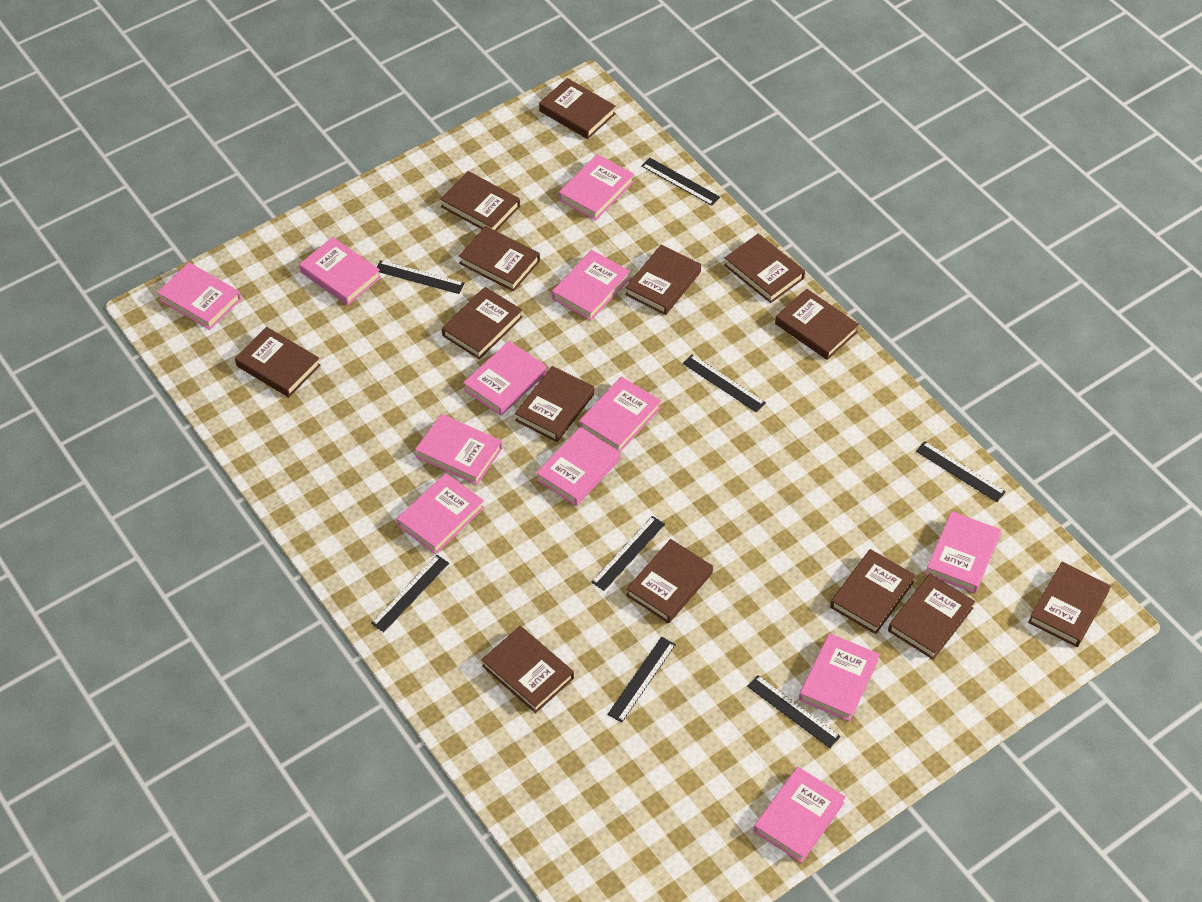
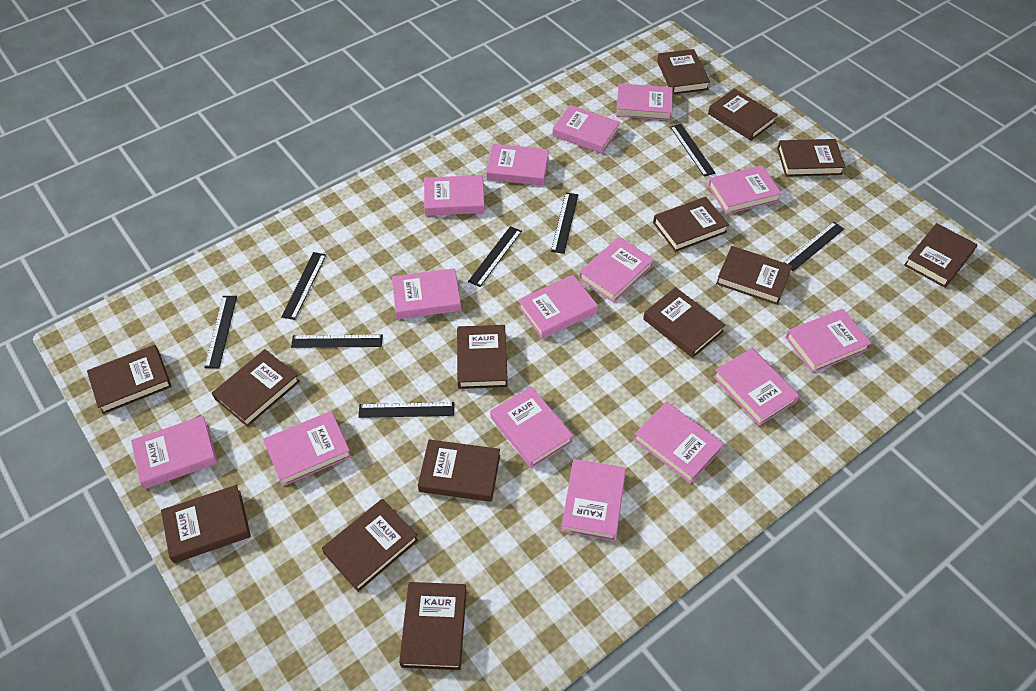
pink book: [157,262,241,330] [299,237,381,305] [397,473,484,554] [415,414,502,485] [463,341,546,416] [536,427,620,506] [552,250,630,321] [559,154,634,221] [579,376,661,452] [754,767,846,863] [799,633,880,722] [925,511,1001,593] = 12 -> [131,416,218,489] [263,411,352,486] [392,268,461,319] [424,175,485,216] [486,144,549,186] [490,386,573,468] [518,275,598,339] [552,105,620,154] [561,459,626,541] [579,237,654,303] [616,83,673,121] [633,402,724,484] [708,165,782,214] [713,348,799,426] [785,309,872,373] = 15

